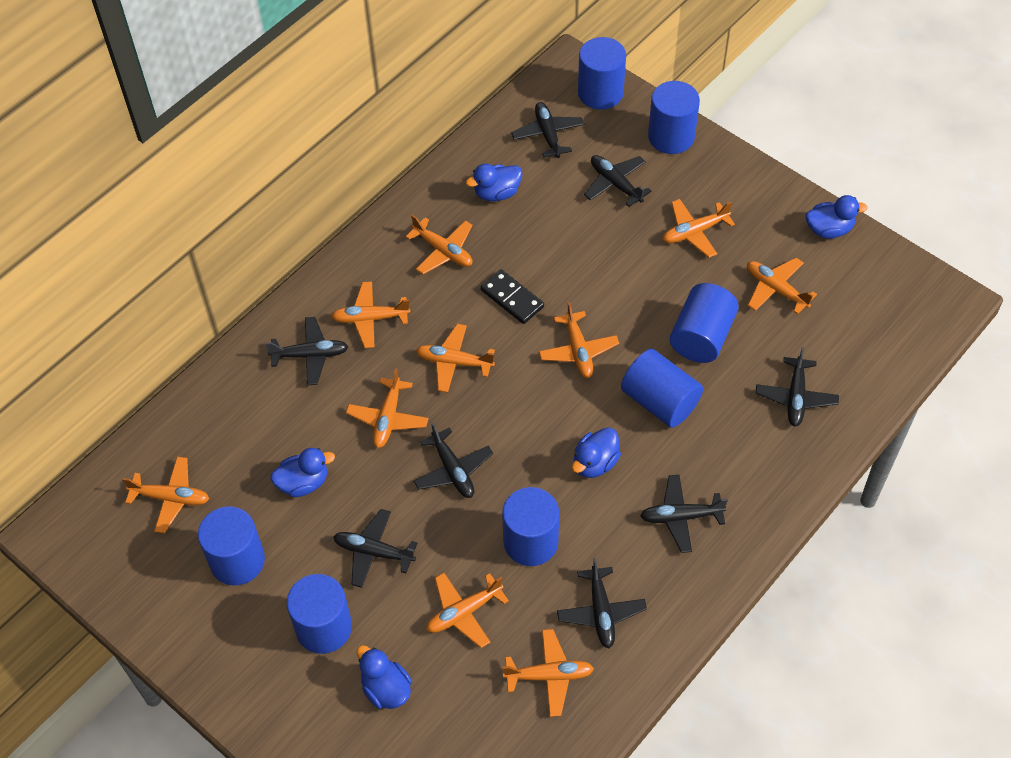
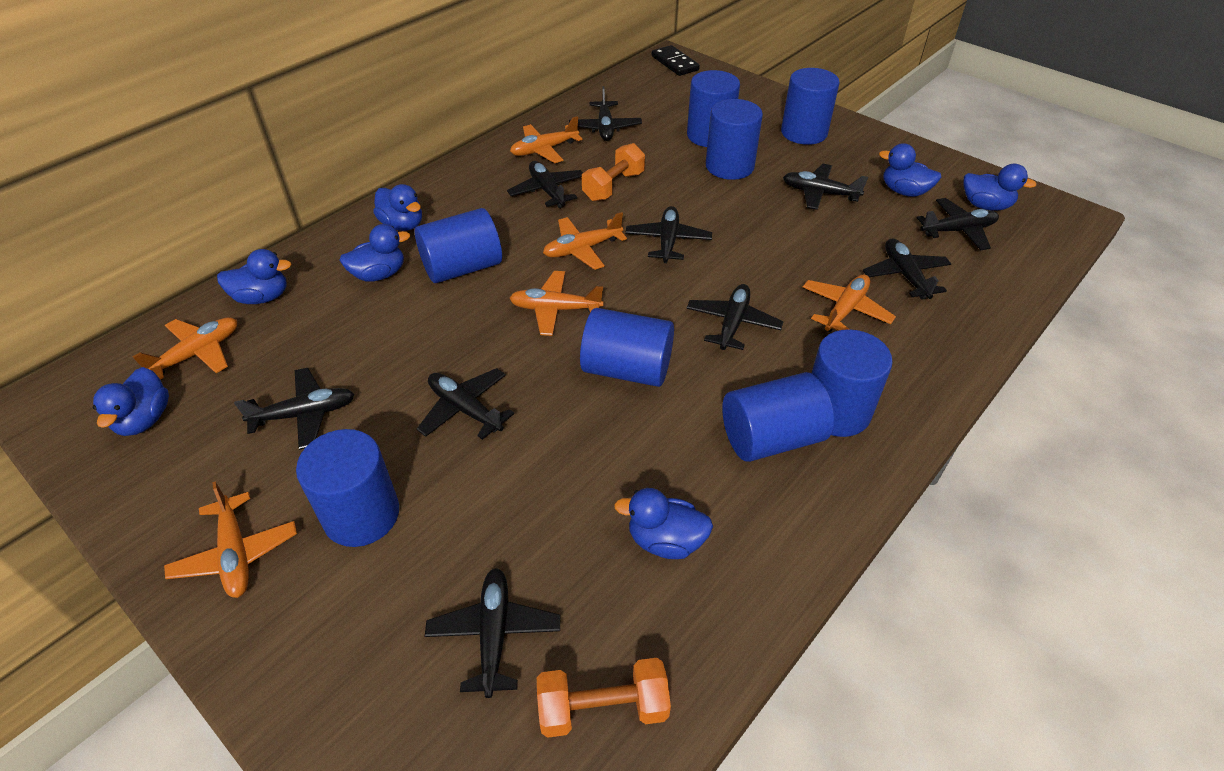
black plane: [265,317,348,386] [333,509,417,588] [413,423,493,498] [511,102,584,158] [557,558,647,648] [584,155,652,207] [640,475,728,553] [755,347,839,426] = 8 -> [234,368,355,450] [417,368,514,440] [425,568,560,698] [507,161,583,208] [569,86,642,141] [625,206,712,263] [686,284,784,350] [783,164,868,210] [863,239,951,300] [917,198,999,250] = 10
blue cylinder: [198,506,265,585] [287,574,352,654] [502,487,559,566] [578,37,626,110] [621,349,703,428] [648,81,700,154] [670,283,739,363] = 7 -> [296,429,399,547] [415,208,502,283] [580,308,674,387] [687,70,740,147] [706,99,763,180] [722,372,834,462] [781,68,840,145] [812,329,893,437] = 8
blue duck: [270,448,335,497] [357,645,412,709] [466,164,522,201] [572,427,621,478] [806,195,868,239] = 5 -> [93,367,169,436] [217,249,292,304] [339,224,410,282] [373,184,422,231] [614,488,713,559] [879,143,941,197] [963,164,1036,211] = 7
orange dumbbell: none = 0 -> [537,658,671,738] [582,143,645,201] = 2
orange plane: [122,457,209,533] [331,281,410,348] [346,368,429,448] [405,215,473,274] [416,324,495,393] [426,573,509,648] [503,629,594,717] [539,302,619,378] [663,199,735,258] [747,258,817,314] = 10 -> [132,317,237,380] [164,481,297,598] [509,271,604,336] [510,116,582,163] [543,212,627,270] [803,274,896,332] = 6

